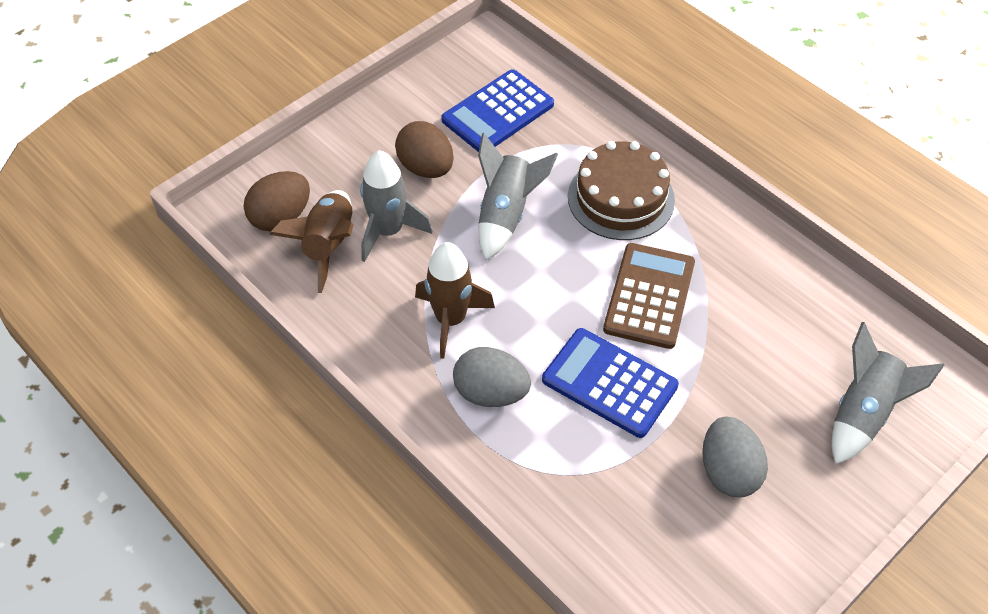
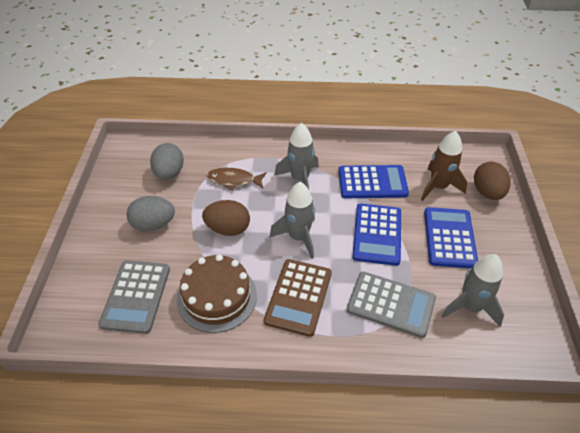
blue calculator: [441,69,554,152] [542,328,679,438] = 2 -> [338,165,409,198] [352,204,401,266] [424,207,478,268] = 3
brown fish: none = 0 -> [206,168,267,191] = 1
brown rocket: [270,190,354,293] [415,242,495,359] = 2 -> [421,131,467,201] = 1
grey calculator: none = 0 -> [99,260,170,334] [347,272,436,338] = 2

